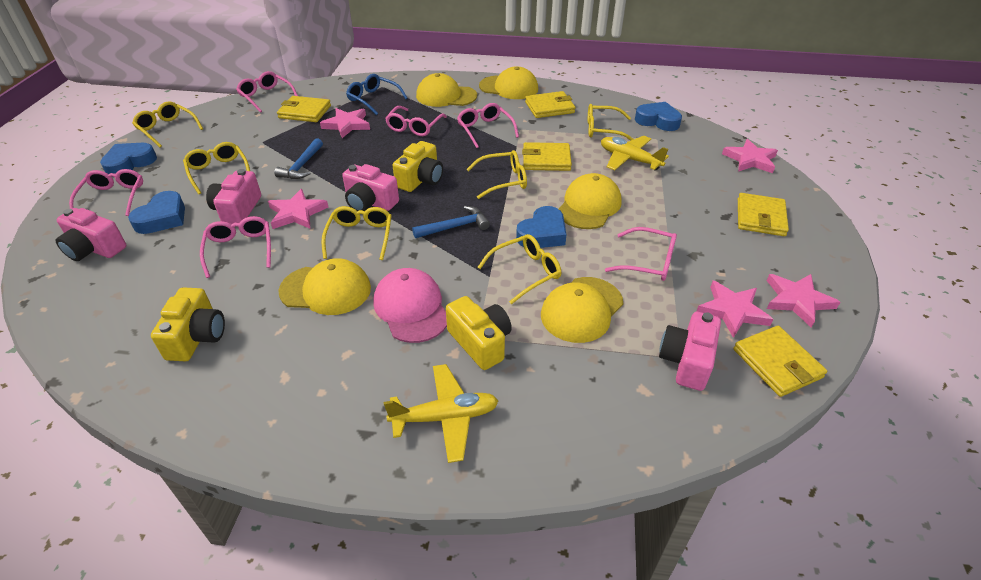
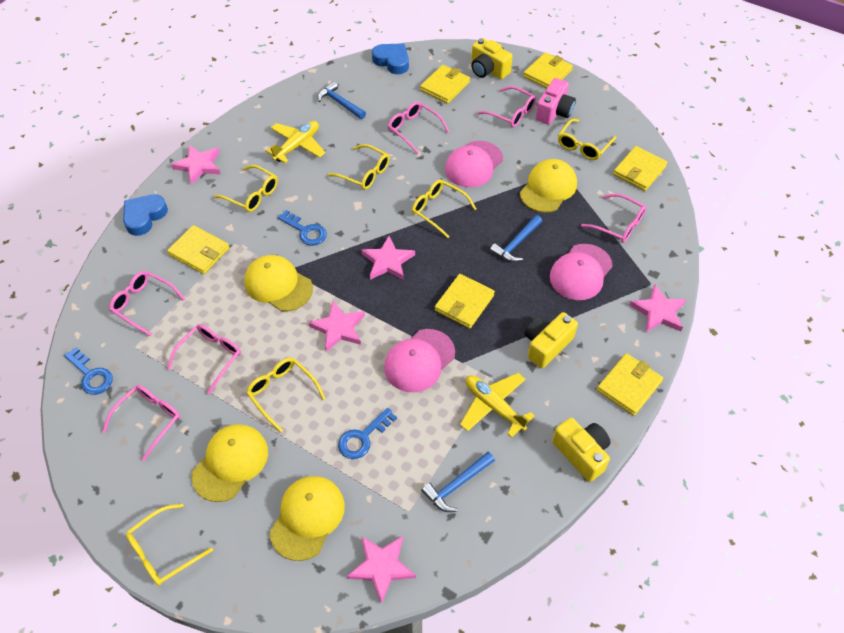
blue glasses: [346,74,408,115] = 1 -> none = 0
blue hammer: [274,138,323,179] [412,206,490,238] = 2 -> [318,81,366,119] [421,452,495,512] [490,215,542,262] = 3
blue heart: [100,143,157,174] [128,191,185,234] [516,206,567,248] [635,102,682,131] = 4 -> [123,194,168,236] [372,43,409,74] = 2
blue key: none = 0 -> [64,347,113,395] [278,210,327,246] [338,408,397,459] = 3
pink camera: [56,208,127,261] [206,169,261,224] [342,164,399,211] [659,312,721,391] = 4 -> [536,78,576,125] = 1
pink cap: [373,268,447,343] = 1 -> [384,329,455,393] [445,141,503,187] [550,244,613,300] = 3
yellow cap: [278,258,371,315] [416,73,477,107] [479,66,538,99] [541,277,623,343] [559,173,622,229] = 5 -> [191,424,268,502] [244,255,313,311] [270,476,345,561] [520,159,577,213] = 4
yellow wallet: [277,96,331,122] [522,142,572,171] [525,91,575,118] [733,326,827,397] [738,193,789,236] = 5 -> [167,225,229,274] [420,65,470,104] [435,274,495,329] [523,52,573,89] [597,353,663,416] [613,146,667,191] = 6

